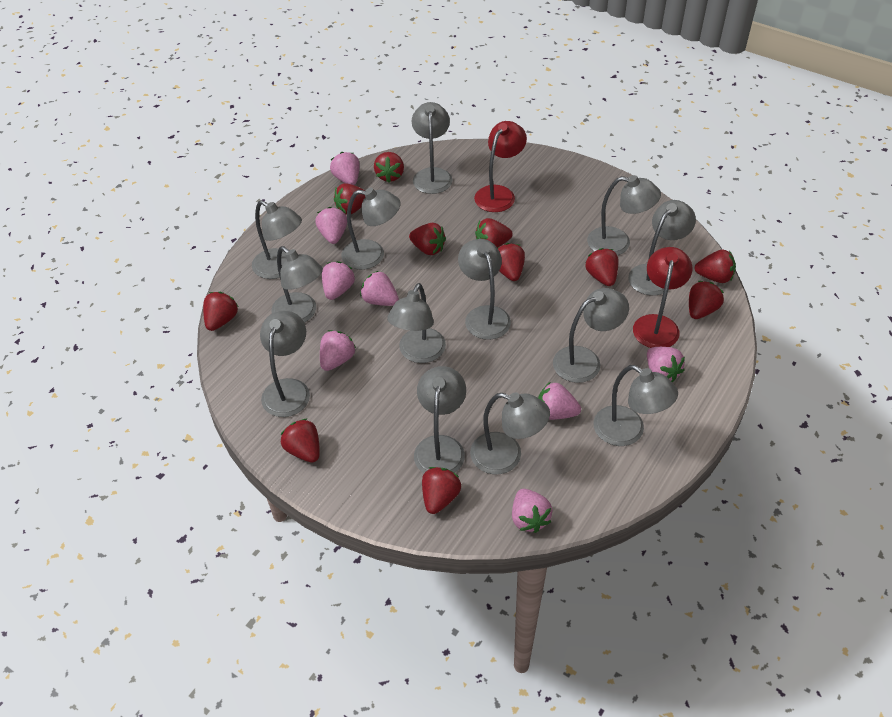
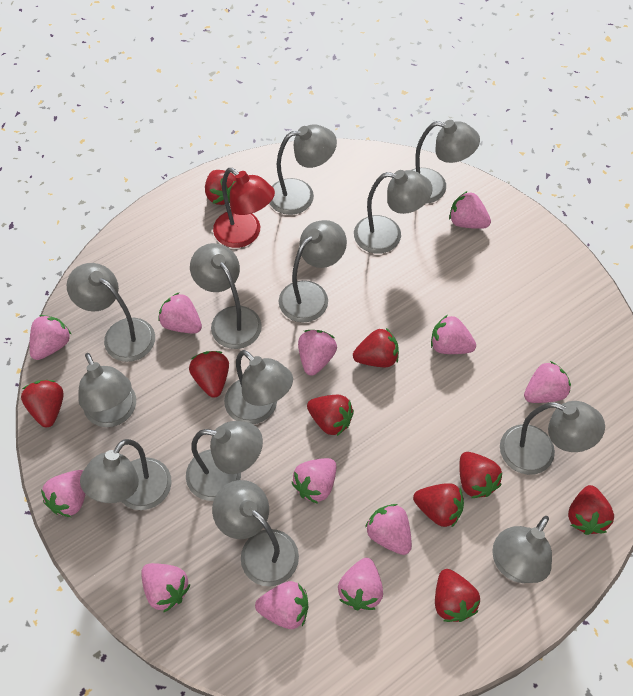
pink strawberry: [315,207,347,244] [320,330,356,371] [322,261,355,300] [330,152,360,185] [360,271,399,306] [512,489,552,533] [538,382,581,420] [647,347,685,382] = 8 -> [29,315,72,360] [41,470,85,517] [141,563,191,613] [158,292,202,334] [255,581,308,629] [292,458,337,504] [298,330,337,376] [338,558,383,610] [365,504,412,555] [431,315,476,354] [449,191,491,229] [524,361,571,403] = 12
red lamp: [474,121,527,212] [633,247,693,348] = 2 -> [213,168,275,248] = 1
red strawberry: [203,292,238,331] [281,419,320,463] [334,183,365,215] [374,152,404,183] [409,223,446,255] [422,467,461,514] [475,218,513,248] [498,243,525,281] [585,248,619,286] [689,281,724,319] [694,250,736,283] = 11 -> [21,380,64,428] [189,351,229,398] [205,170,236,205] [307,395,354,436] [353,328,399,367] [413,483,464,528] [435,569,480,622] [459,452,502,498] [568,485,614,535] = 9

